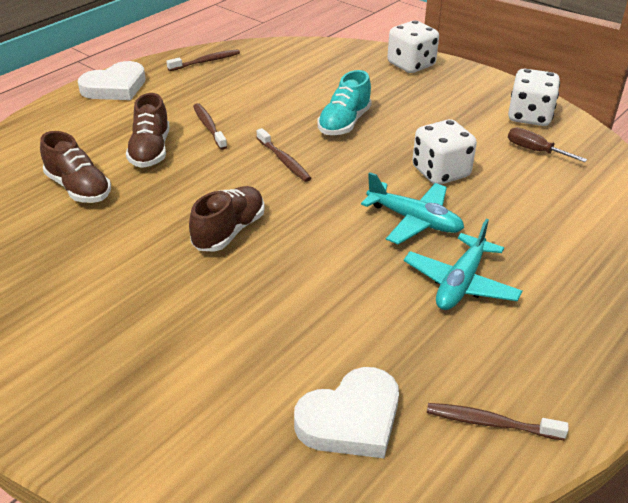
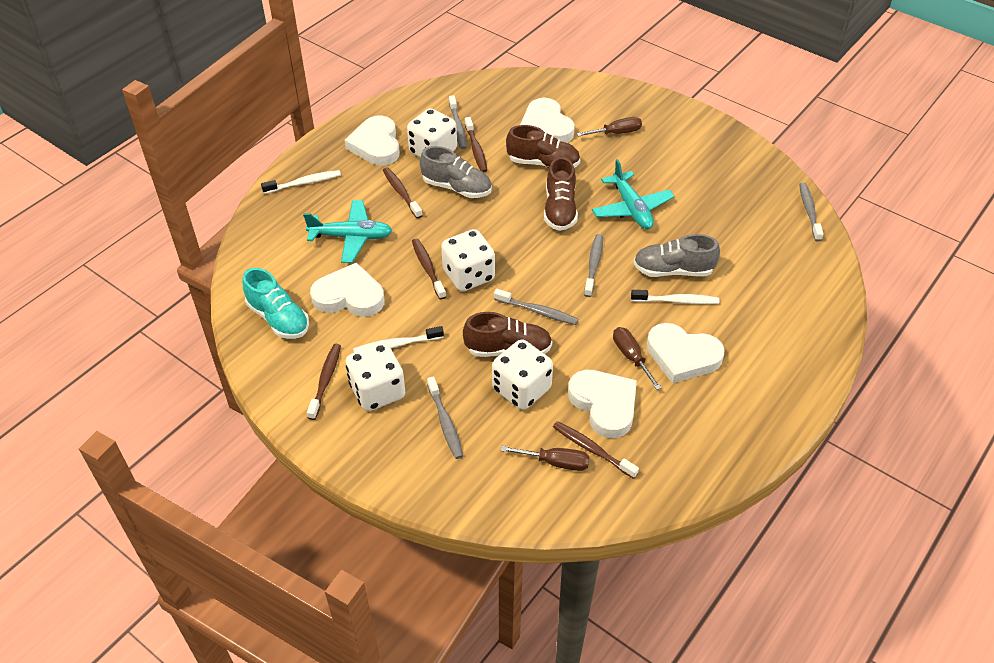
brown screwdriver: [508,127,587,162] = 1 -> [500,446,590,471] [577,117,642,137] [613,327,661,390] = 3
brown toothbrush: [166,49,240,71] [193,103,227,150] [257,128,311,182] [427,403,568,440] = 4 -> [307,344,341,420] [383,167,423,219] [412,238,446,300] [465,117,488,172] [553,421,639,479] = 5
grey shoe: none = 0 -> [420,146,492,198] [633,234,720,277] = 2
grey toothbrush: none = 0 -> [427,376,463,459] [449,95,467,149] [494,289,578,325] [584,234,603,297] [799,182,824,241] = 5
white dice: [387,21,439,73] [412,119,477,185] [508,69,560,126] = 3 -> [346,342,406,411] [407,108,457,157] [441,229,495,292] [492,339,553,410] = 4
white heart: [78,61,146,100] [294,367,399,458] = 2 -> [310,262,384,317] [344,116,400,165] [520,98,575,143] [568,370,637,438] [647,323,725,383] = 5
white toothbrush: none = 0 -> [261,170,341,194] [353,326,444,353] [631,290,719,304] = 3

